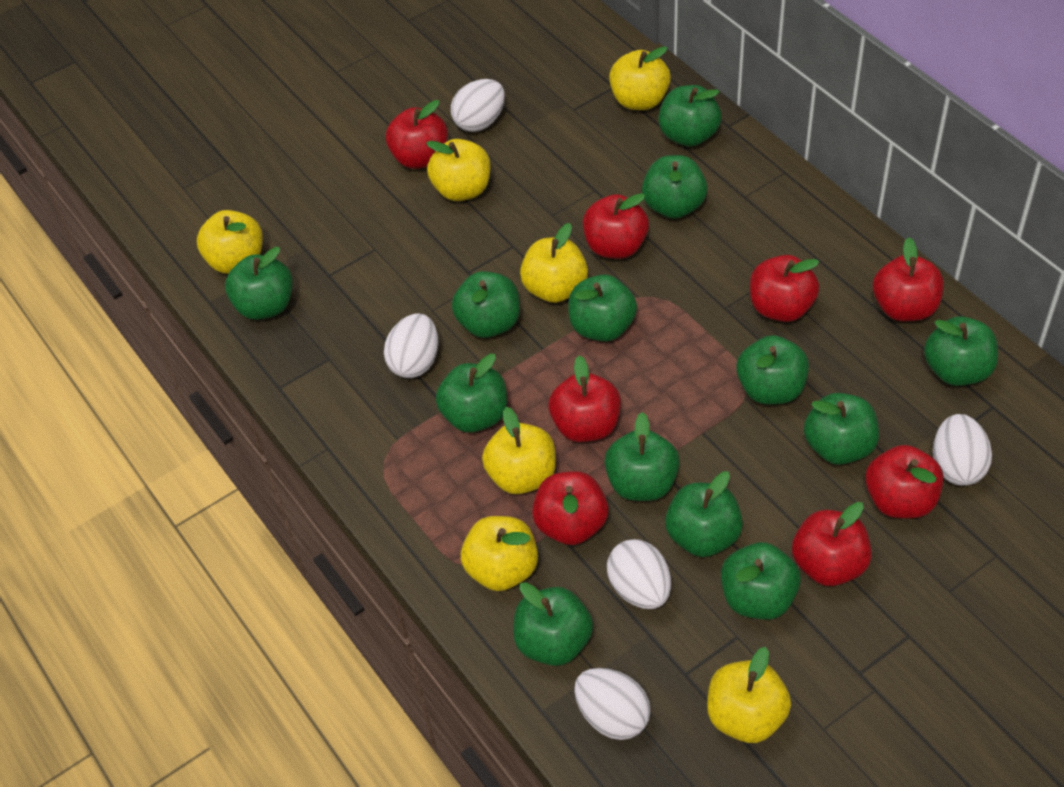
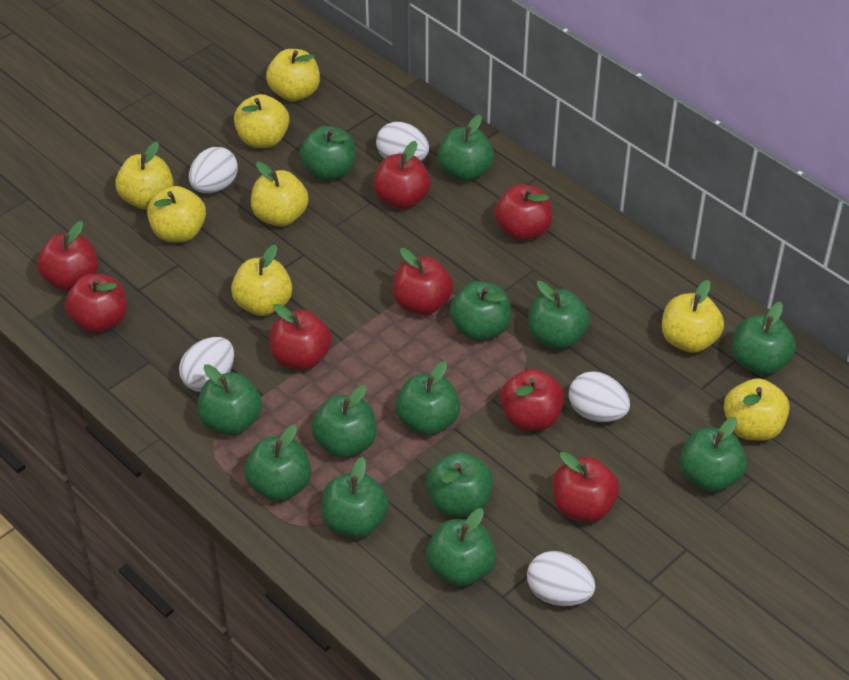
yellow apple: [197,210,263,274] [426,139,490,201] [461,516,538,591] [482,407,556,494] [520,223,588,303] [609,46,671,110] [707,647,791,743] = 7 -> [115,141,174,209] [147,186,206,242] [231,244,292,316] [234,94,289,148] [251,162,309,227] [266,49,320,102] [662,280,724,353] [724,378,790,441] = 8

